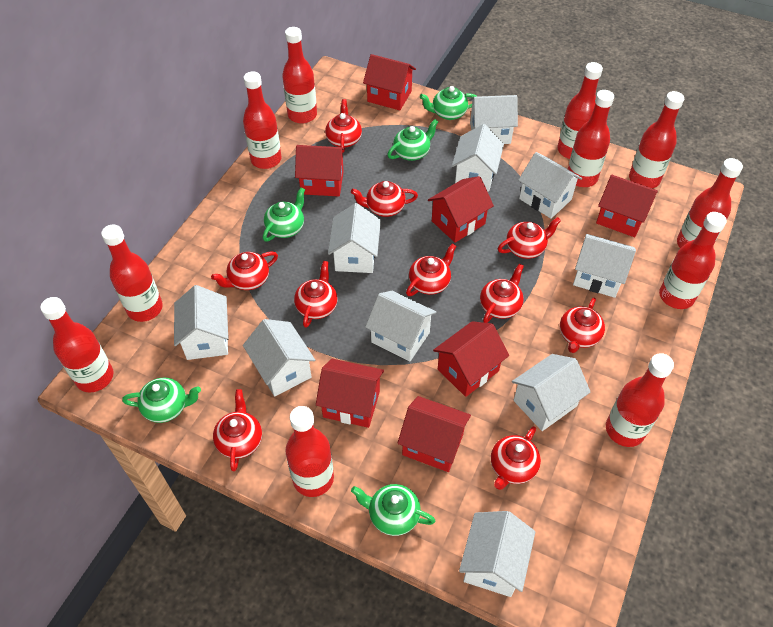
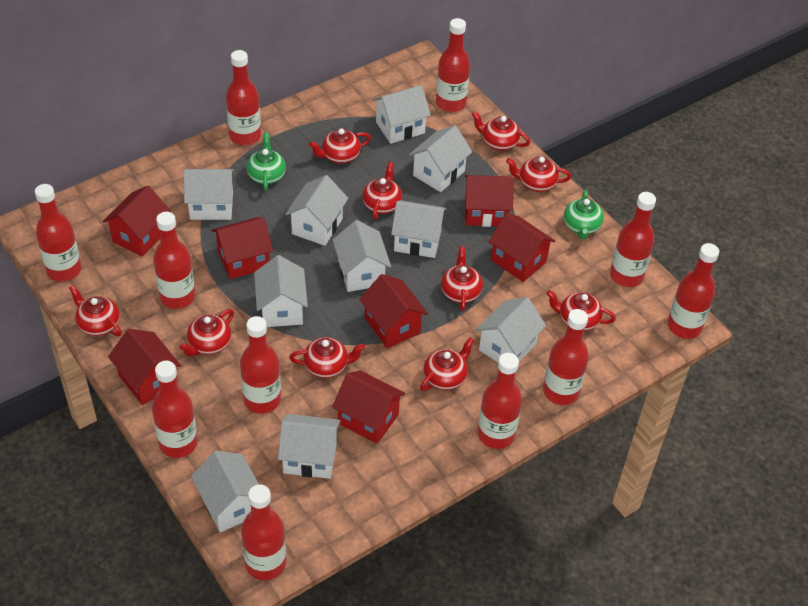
green teapot: [122,378,201,423] [263,188,305,242] [351,484,435,536] [387,119,438,161] [420,86,478,120] = 5 -> [247,133,286,191] [564,190,604,240] = 2

